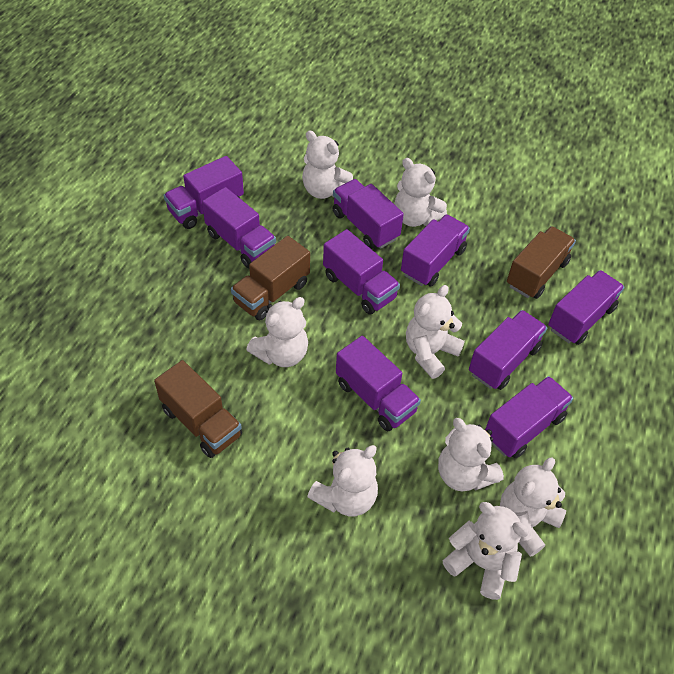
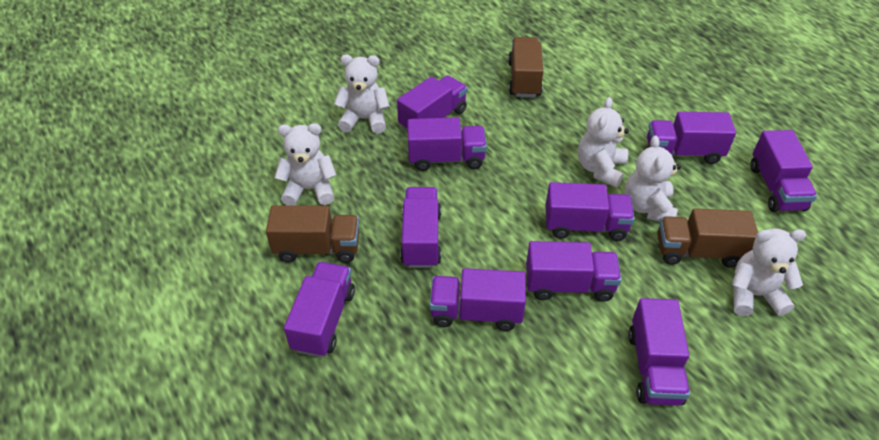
purple truck: [164,156,244,229] [202,187,276,268] [323,229,400,315] [333,179,404,249] [336,336,421,431] [401,214,470,287] [469,310,547,390] [485,376,574,459] [548,270,625,345] = 9 -> [284,262,355,357] [397,75,468,132] [400,187,441,268] [407,117,487,171] [430,268,526,331] [526,241,622,302] [545,182,635,241] [628,298,690,406] [647,112,736,164] [750,130,817,212] = 10
white teddy bear: [246,297,308,367] [302,130,353,199] [307,445,378,516] [394,158,447,227] [406,285,465,379] [438,418,504,491] [443,502,529,600] [500,458,566,557] = 8 -> [275,123,336,205] [334,55,390,134] [578,97,629,188] [625,136,681,221] [732,228,806,316] = 5

